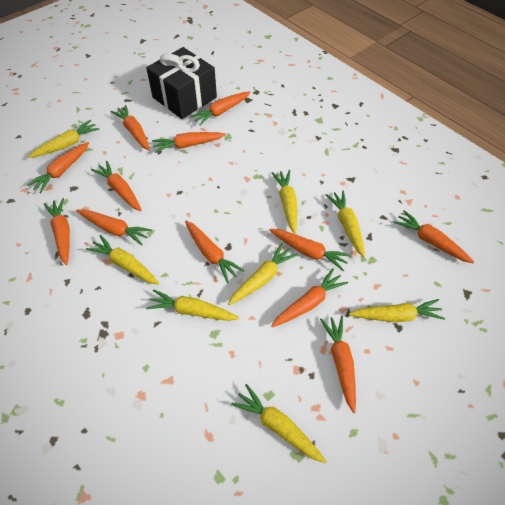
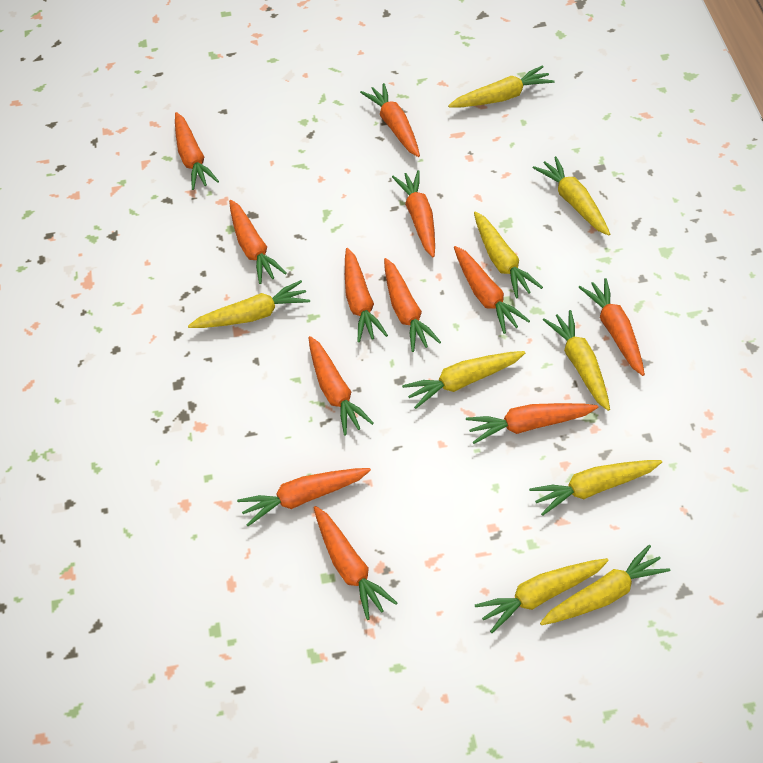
black gift: [146,47,217,119] = 1 -> none = 0
yellow carrot: [28,120,99,158] [86,235,159,284] [146,289,239,321] [228,243,298,305] [231,384,326,463] [272,170,297,234] [326,190,365,258] [349,299,445,322] = 8 -> [188,280,310,328] [402,351,525,409] [448,65,554,107] [474,212,543,299] [475,558,608,633] [529,460,662,516] [533,156,610,236] [540,544,670,625] [543,310,610,411] = 9

